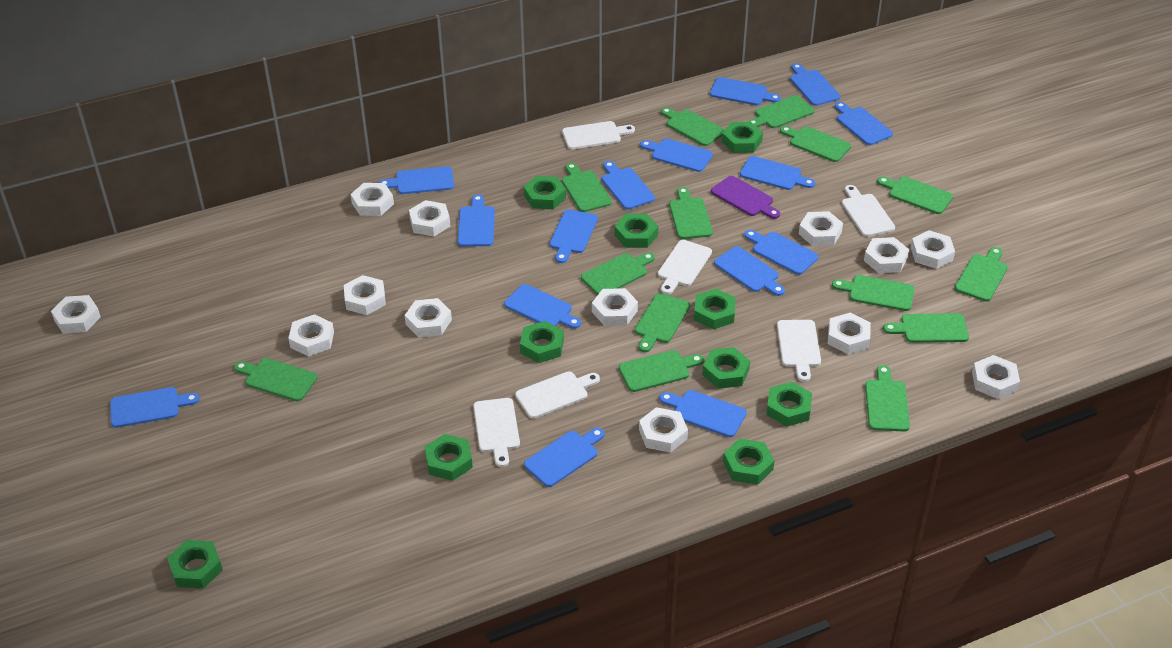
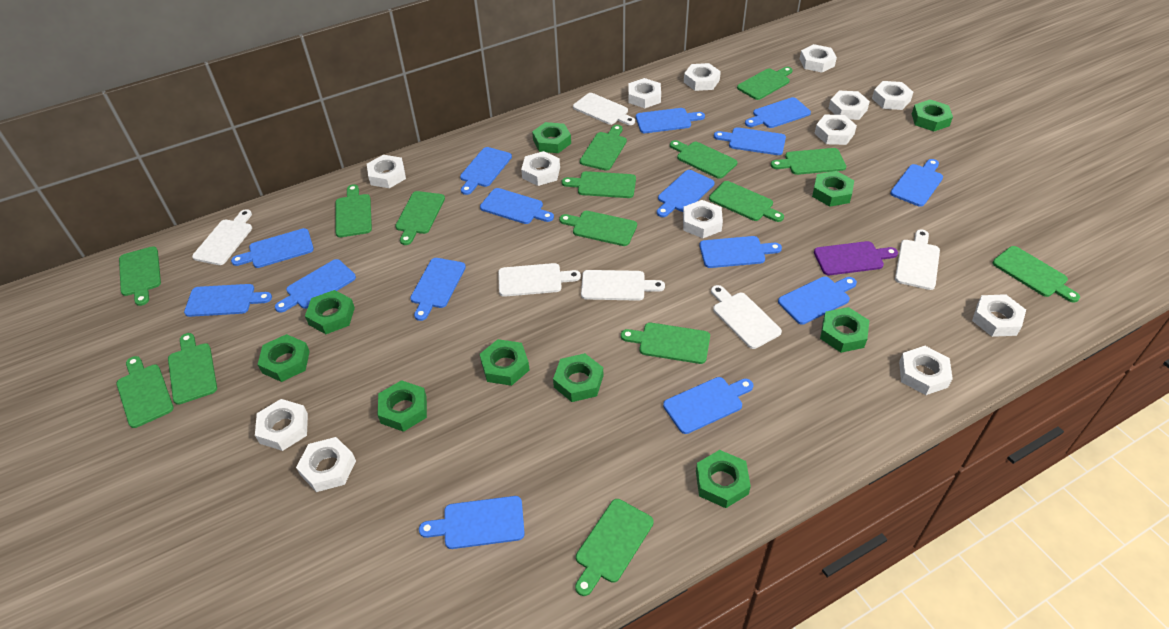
green cutting board: [234,358,318,401] [562,163,612,212] [581,252,655,295] [619,350,704,392] [635,293,690,352] [661,107,725,146] [669,187,713,239] [748,95,814,128] [780,126,851,162] [832,275,915,311] [865,365,910,431] [877,177,953,214] [883,313,969,343] [955,247,1008,301] = 14 -> [117,356,173,428] [119,246,161,306] [168,333,217,405] [335,184,372,237] [395,191,445,245] [559,211,637,246] [562,171,636,198] [575,499,654,596] [580,125,627,171] [621,323,710,364] [670,140,737,179] [709,181,784,222] [737,67,793,100] [771,148,846,175] [993,246,1080,303] = 15

